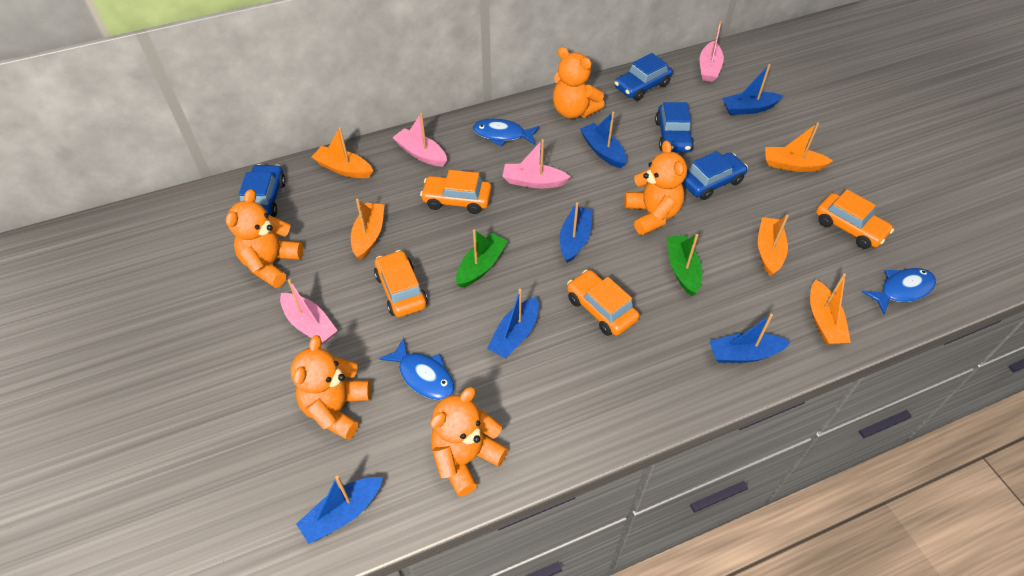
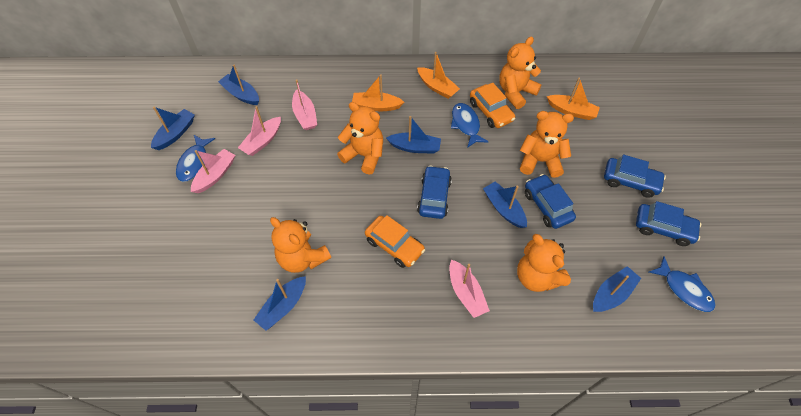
green boat: [456,229,508,288] [667,234,702,296] = 2 -> none = 0
orange boat: [312,127,373,178] [351,199,385,260] [758,215,789,276] [765,123,833,172] [810,273,851,345] = 5 -> [352,74,404,111] [417,52,460,99] [547,78,600,120] = 3
orange car: [374,250,428,317] [420,170,492,214] [567,270,639,336] [816,189,894,249] = 4 -> [365,215,425,268] [470,83,515,128] = 2

